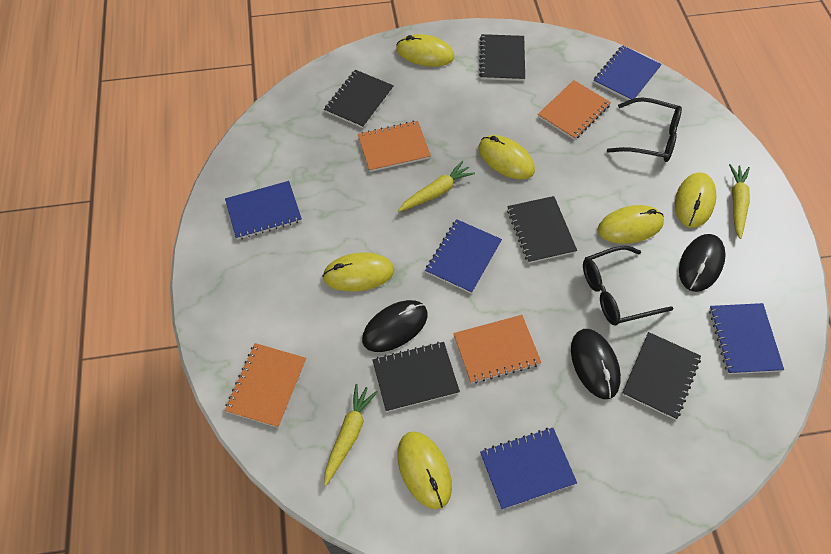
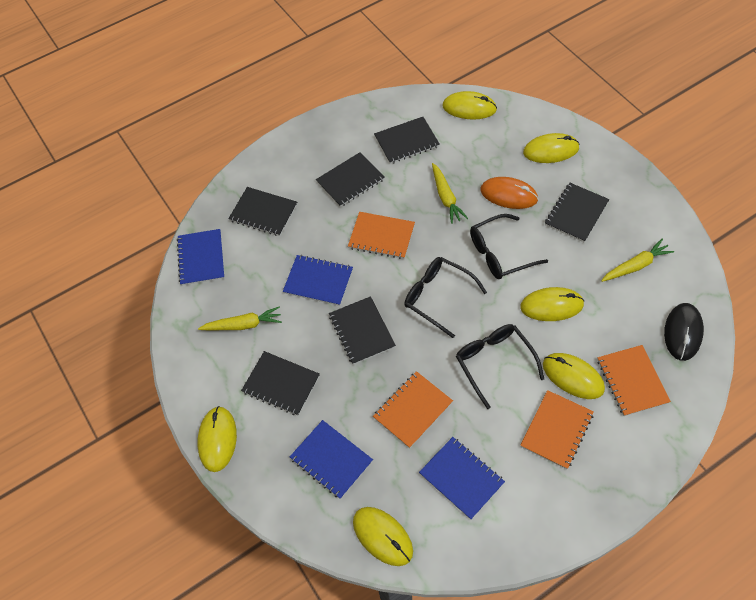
black glasses: [583,246,674,326] [607,97,682,162] = 2 -> [405,257,487,338] [456,324,544,409] [470,214,548,279] = 3
black mouse: [362,300,428,352] [571,329,621,399] [679,234,726,292] = 3 -> [664,303,704,361] = 1
black notebook: [324,70,394,128] [372,342,460,412] [479,34,525,81] [507,196,577,263] [622,332,701,420] = 5 -> [228,187,297,236] [241,351,320,416] [316,152,385,207] [329,296,396,365] [374,117,440,164] [545,183,609,242] = 6
blue notebook: [225,181,302,240] [425,219,502,294] [480,428,577,509] [593,46,662,100] [709,303,784,374] = 5 -> [177,229,225,286] [283,255,353,306] [290,420,373,499] [419,437,505,520] = 4
orange mouse: none = 0 -> [480,177,538,209] = 1

